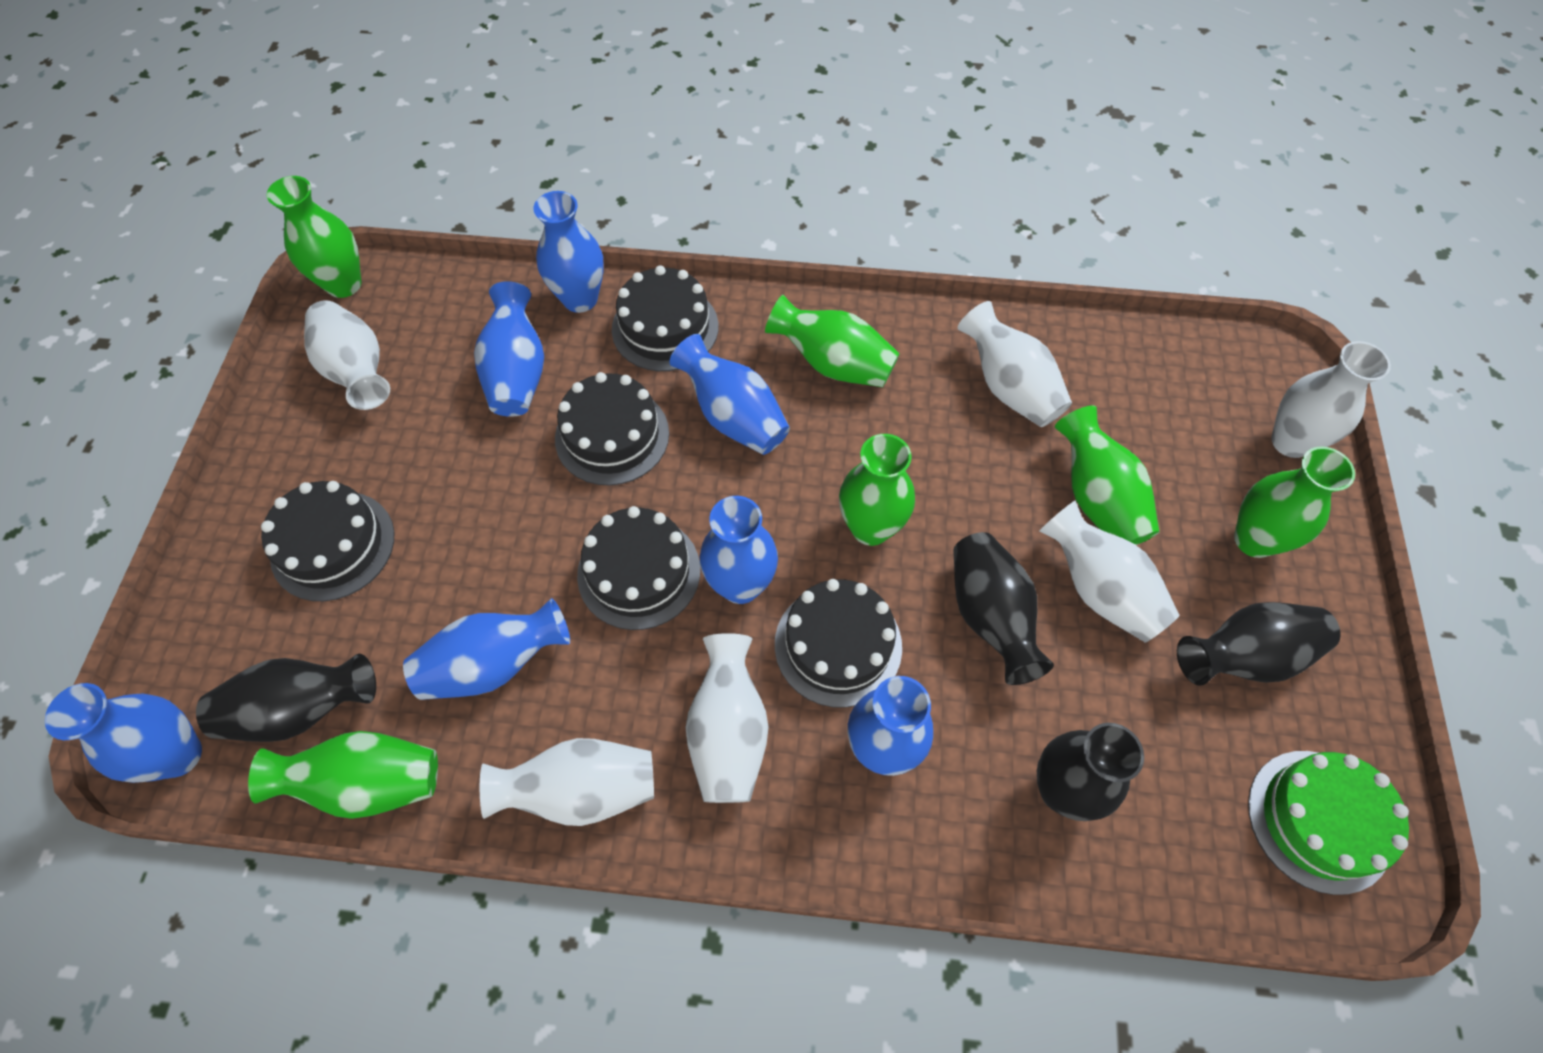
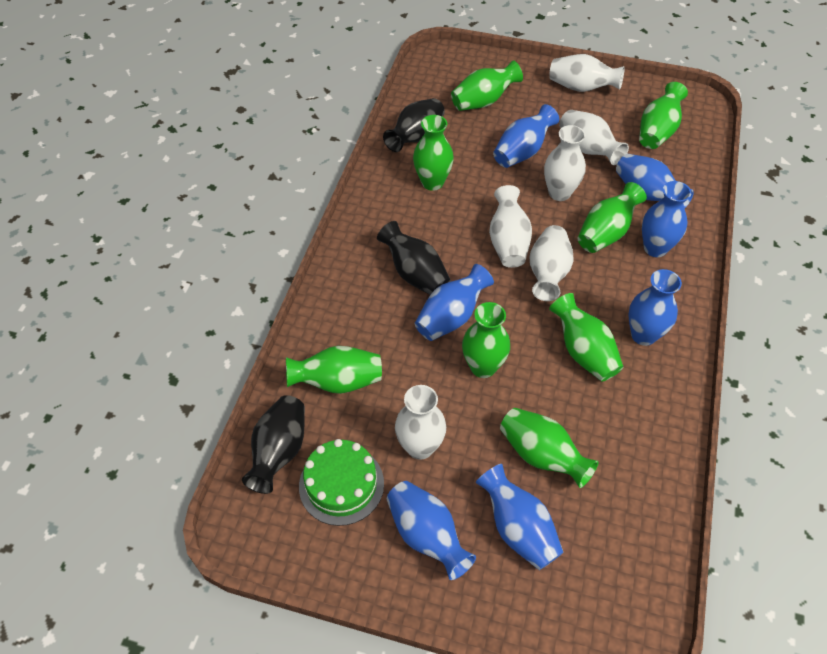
black cake: [261,481,394,601] [555,372,669,486] [577,506,700,630] [612,265,719,371] [775,579,902,708] = 5 -> none = 0
black vase: [196,654,376,742] [953,532,1054,685] [1037,723,1144,821] [1177,602,1340,686] = 4 -> [242,395,305,494] [377,221,451,295] [383,98,445,152] = 3
green vase: [248,731,438,819] [267,176,361,298] [765,295,900,387] [839,434,915,546] [1055,405,1159,545] [1234,446,1355,558] = 6 -> [286,346,382,394] [413,115,454,191] [451,60,523,111] [462,302,510,378] [500,408,598,488] [549,293,623,382] [577,182,647,253] [639,82,688,149] = 8

